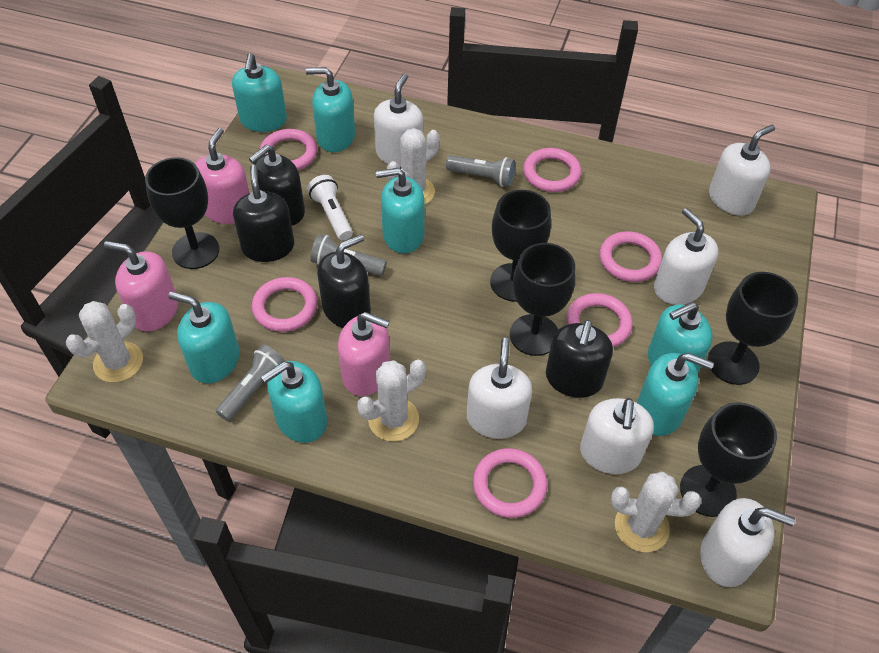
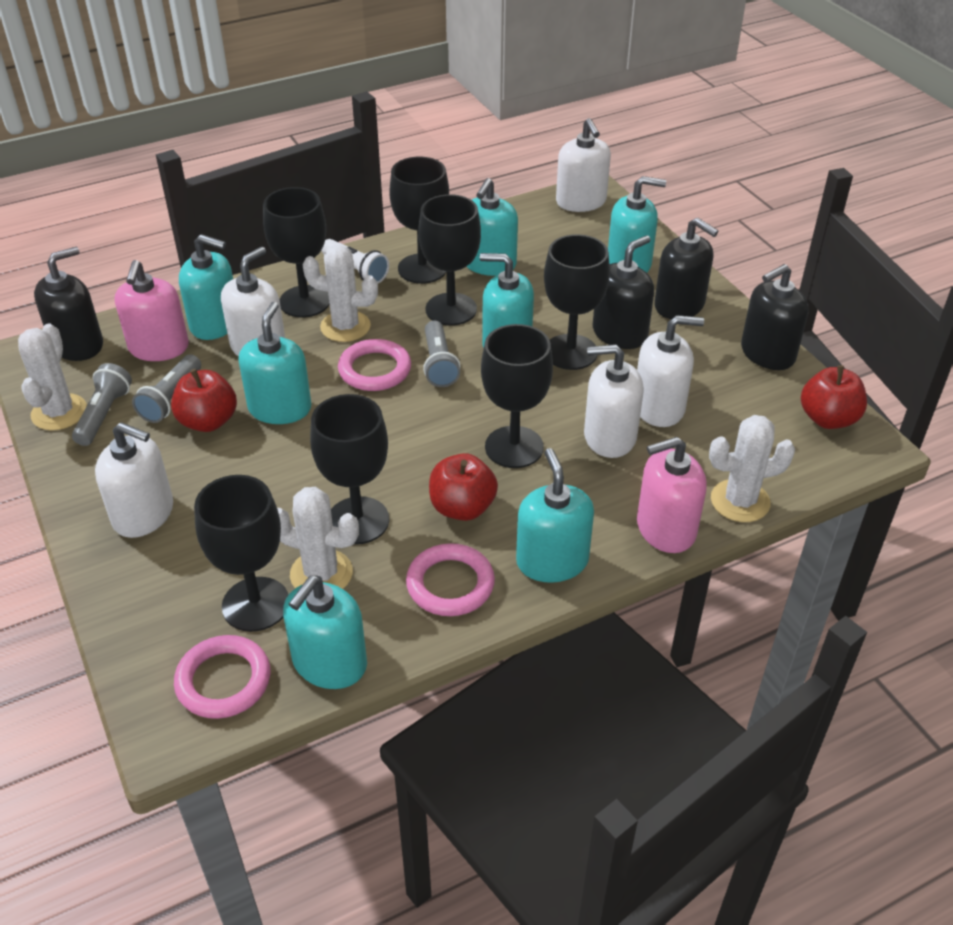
black goblet: [145,157,219,269] [490,190,551,302] [510,243,575,356] [680,402,777,517] [708,272,798,385] = 5 -> [194,475,288,632] [263,187,330,318] [310,394,389,545] [389,157,449,284] [418,194,481,326] [481,324,553,468] [544,234,610,370] = 7
pink ring: [252,277,318,332] [260,129,317,170] [473,448,548,518] [523,148,581,192] [566,293,633,347] [599,231,662,282] = 6 -> [174,635,270,719] [338,339,411,391] [406,543,495,616] = 3
pink soap dispenser: [104,241,178,331] [195,128,250,224] [338,312,390,396] = 3 -> [115,260,189,361] [637,437,707,553] = 2
red apple: none = 0 -> [171,369,237,432] [429,453,498,521] [801,365,867,429] = 3
white soap dispenser: [374,73,423,167] [467,338,532,439] [580,398,654,474] [654,208,718,305] [700,498,795,587] [709,125,775,215] = 6 -> [95,422,173,538] [221,247,285,357] [556,118,611,212] [584,344,644,458] [637,315,704,427] = 5

